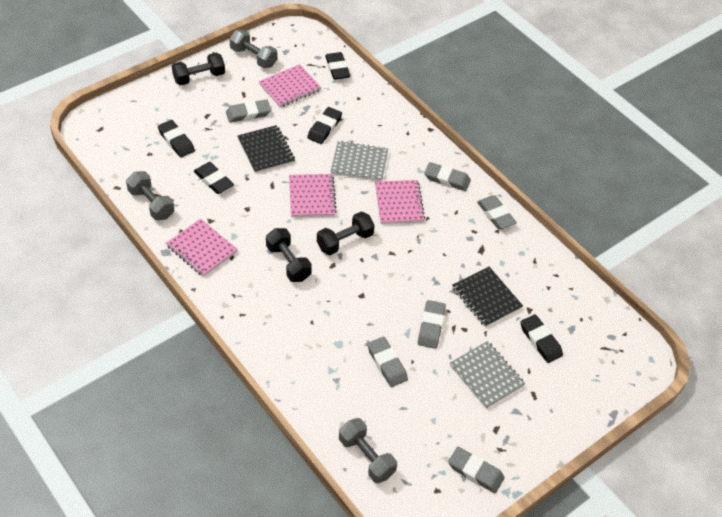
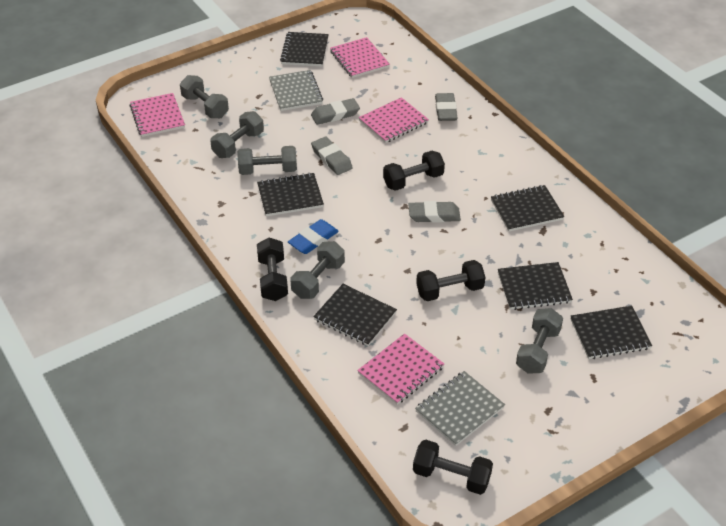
black dumbbell: [172,53,225,85] [266,228,312,282] [317,212,375,255] = 3 -> [257,238,288,301] [383,151,445,191] [413,440,493,495] [416,260,485,301] = 4
black eraser: [158,120,195,158] [194,162,234,194] [307,107,342,144] [325,52,351,80] [520,314,563,363] = 5 -> none = 0
black notebook: [238,125,295,173] [452,267,523,327] = 2 -> [257,173,324,216] [280,32,329,67] [313,284,397,346] [491,185,565,231] [498,262,573,310] [571,306,652,359] = 6
blue eraser: none = 0 -> [288,219,339,254] = 1
grey dumbbell: [126,171,174,220] [230,30,277,68] [339,418,397,483] = 3 -> [180,75,229,118] [210,111,264,158] [237,146,297,175] [290,241,345,299] [516,308,563,374] = 5
grey eraser: [226,99,271,123] [367,337,408,387] [418,300,446,349] [424,162,471,191] [448,447,505,493] [477,195,517,229] = 6 -> [311,98,360,125] [311,137,353,175] [408,201,461,223] [435,93,457,121] = 4

